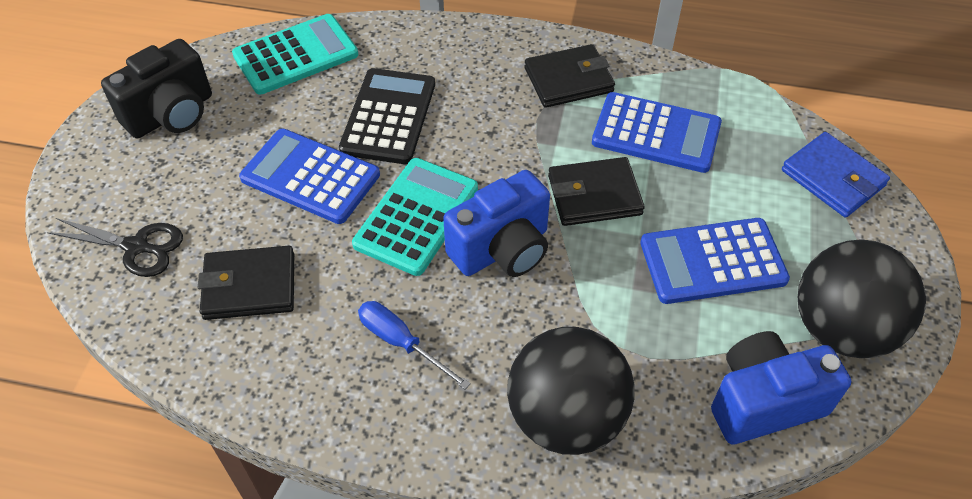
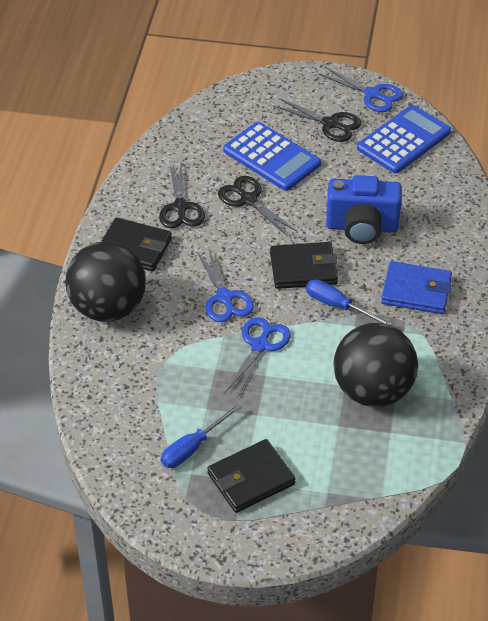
black calculator: [339,68,435,164] = 1 -> none = 0
black camera: [101,39,212,138] = 1 -> none = 0
black scissors: [47,218,183,277] = 1 -> [159,162,205,228] [218,176,297,237] [273,98,361,142] = 3
blue calculator: [239,129,380,224] [592,92,722,173] [640,218,790,304] = 3 -> [223,122,321,191] [357,105,451,173] = 2
blue camera: [443,170,550,277] [711,331,851,445] = 2 -> [326,175,402,244] = 1
blue scissors: none = 0 -> [197,249,254,322] [225,317,291,399] [318,67,403,112] = 3
blue screwdriver: [358,301,471,389] = 1 -> [161,404,242,468] [306,279,392,326] = 2
turquoise calculator: [232,14,358,95] [352,158,478,276] = 2 -> none = 0

